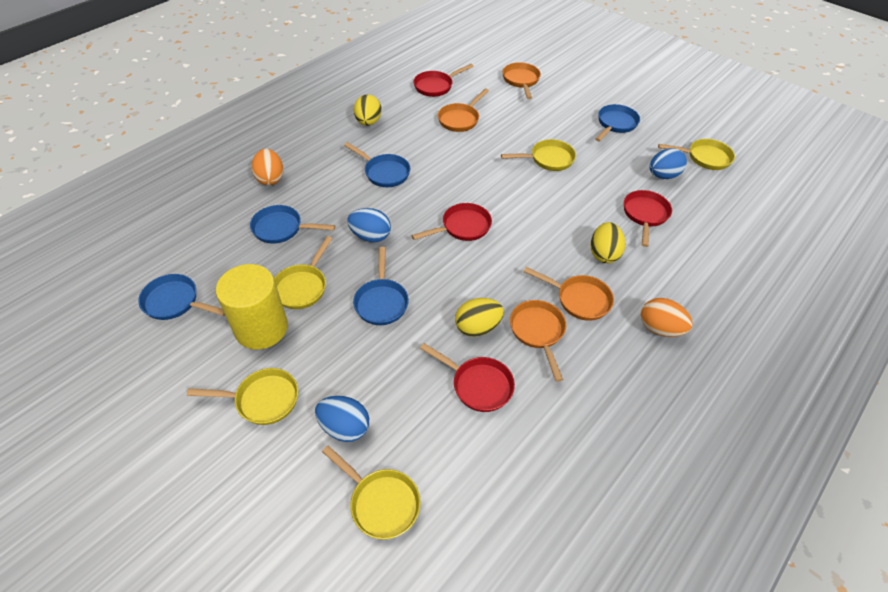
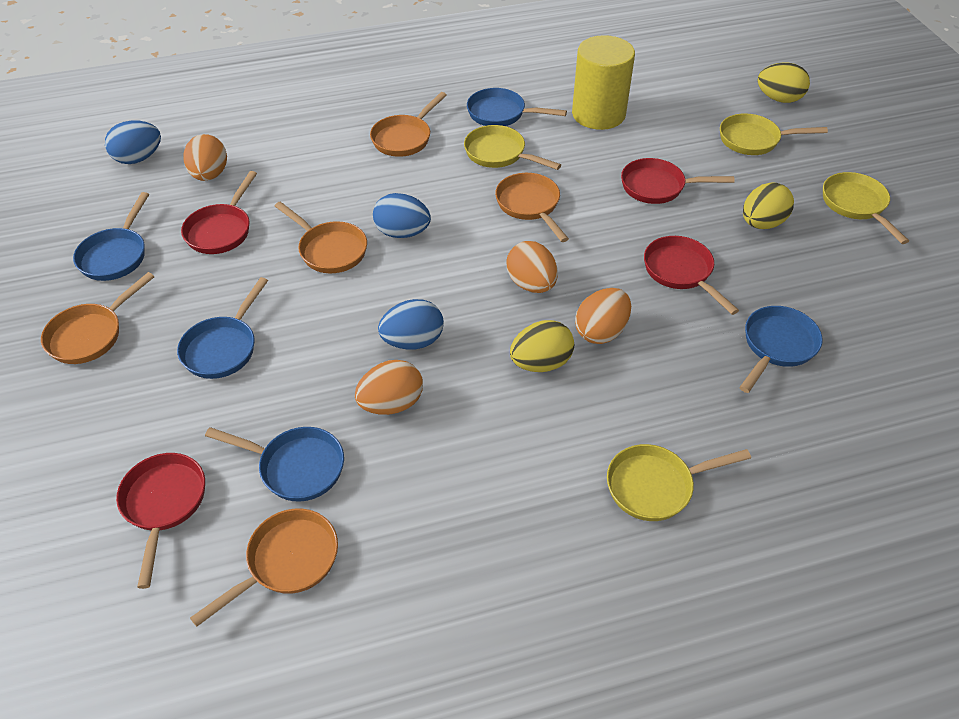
orange egg: [251,149,283,185] [641,298,693,337] = 2 -> [183,134,227,181] [355,360,423,415] [506,241,558,293] [575,288,631,344] = 4
orange pan: [438,88,489,132] [502,62,541,99] [510,300,566,382] [524,267,614,321] = 4 -> [41,272,154,364] [190,509,338,627] [275,201,367,273] [370,92,447,157] [495,173,569,242] = 5
yellow pan: [187,368,298,425] [274,236,333,309] [322,445,421,539] [501,139,576,171] [658,139,735,170] = 5 -> [464,125,561,170] [607,444,751,521] [720,113,828,155] [823,172,909,244] = 4

